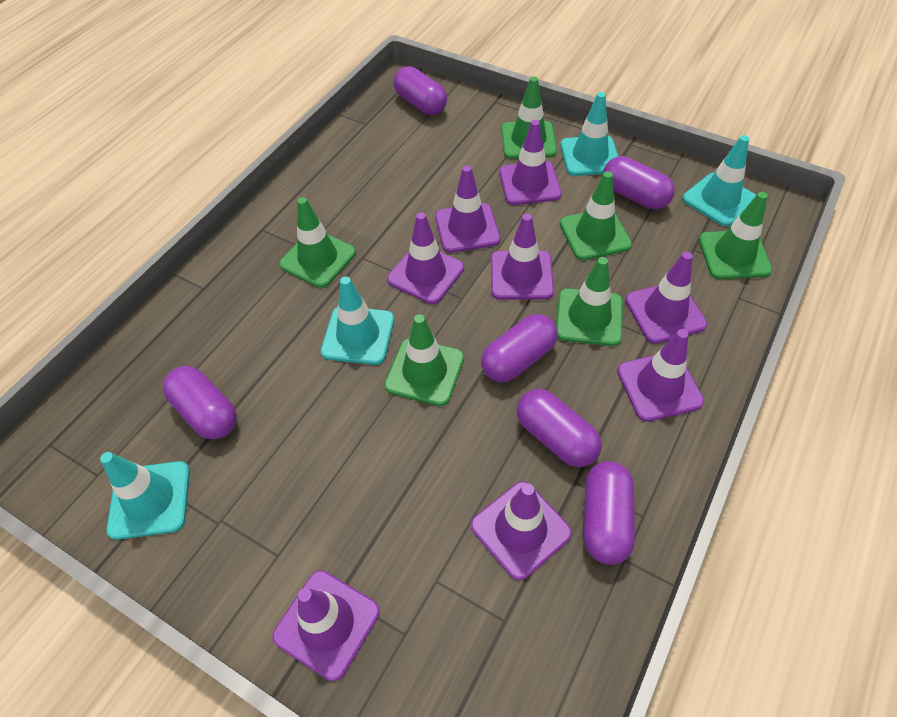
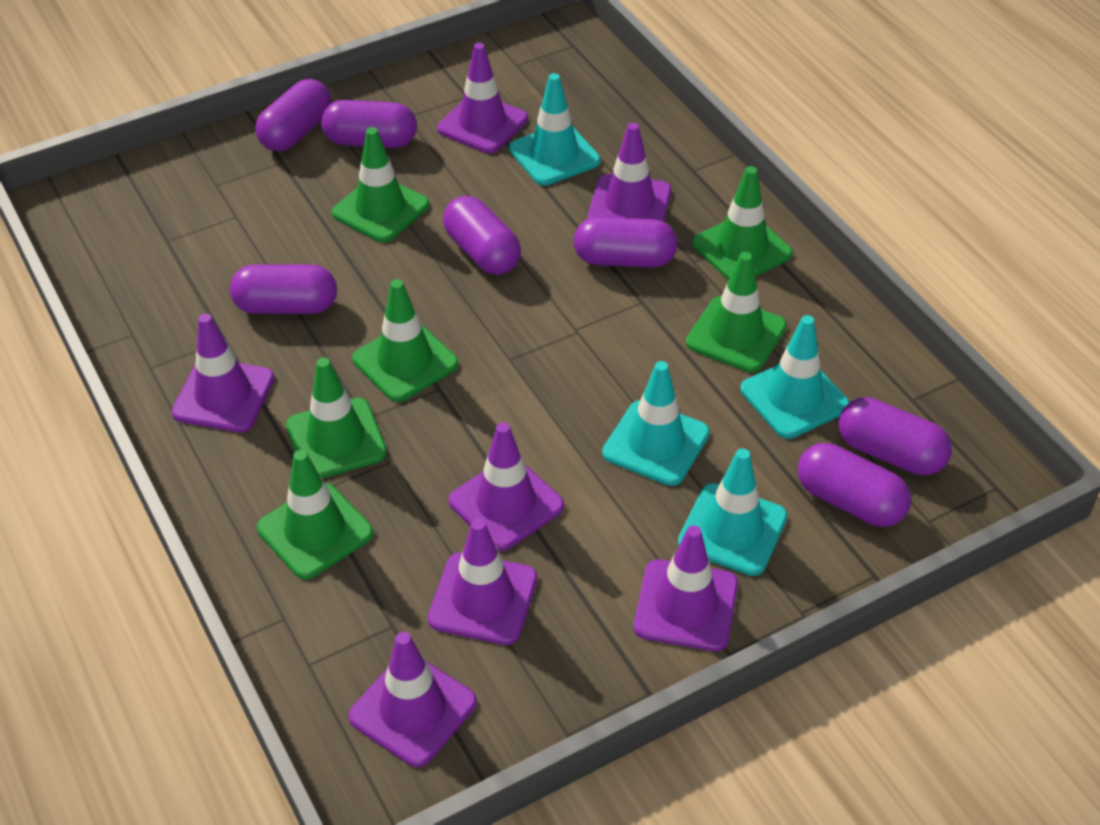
purple capsule: [163,366,237,440] [394,66,447,115] [481,314,558,382] [517,389,602,467] [584,461,635,565] [603,156,675,209] = 6 -> [230,264,337,314] [255,79,332,151] [321,100,417,148] [443,196,521,275] [573,217,678,268] [798,443,911,527] [838,397,952,475] = 7
purple traffic cone: [272,570,380,681] [387,212,464,304] [435,165,500,253] [471,481,572,580] [491,214,554,300] [499,120,561,205] [617,329,704,422] [625,252,707,344] = 8 -> [171,313,275,432] [348,632,477,767] [428,519,537,645] [437,43,528,153] [449,422,564,551] [588,123,671,222] [634,525,738,651] = 7

